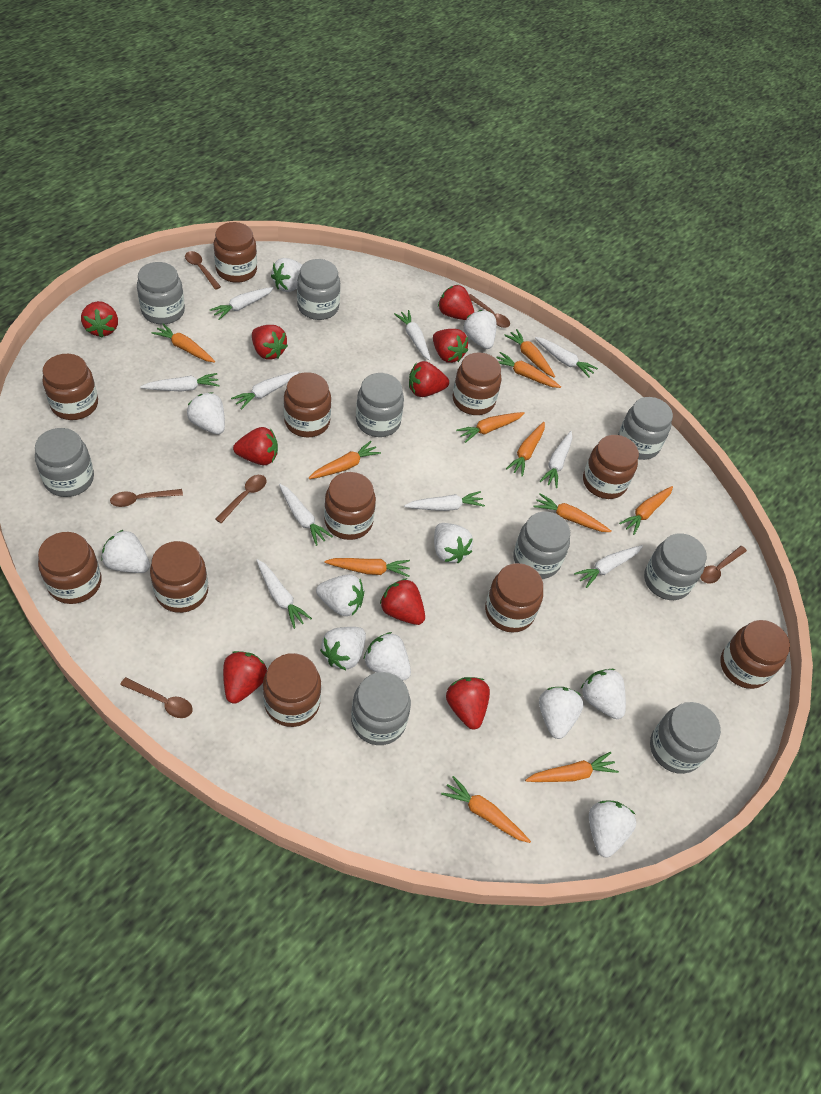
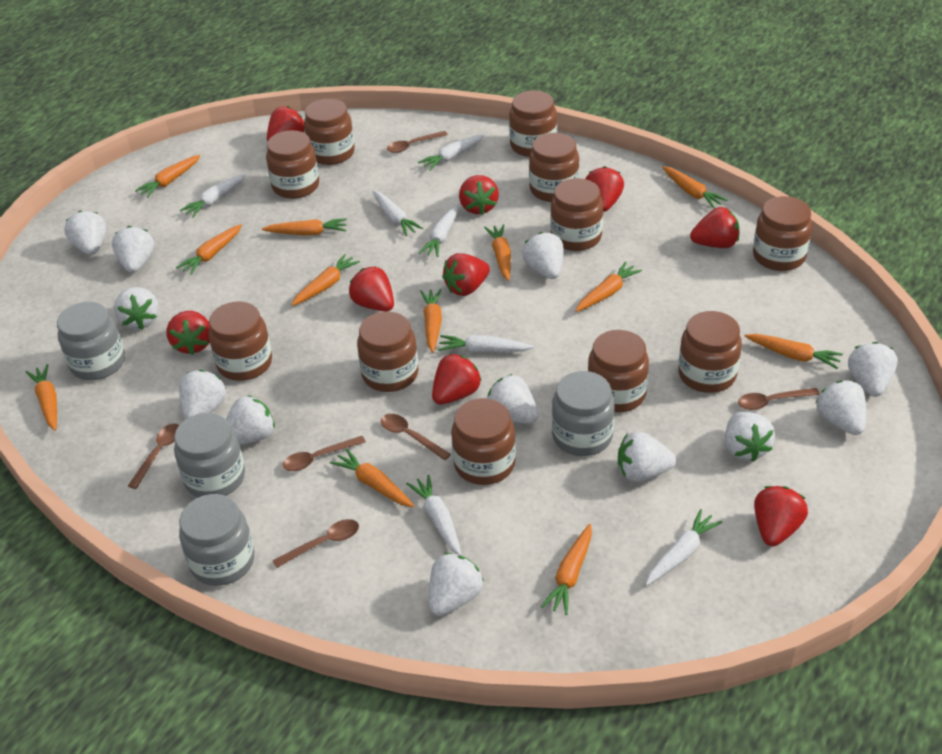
grey jar: [35,428,94,497] [137,262,185,324] [297,259,340,320] [351,672,411,745] [356,373,404,437] [513,512,570,579] [618,397,673,460] [644,533,707,600] [650,702,721,774] = 9 -> [57,302,125,380] [174,413,245,497] [179,494,254,586] [552,371,615,456] = 4
orange carrot: [152,324,215,362] [308,441,381,479] [324,558,410,577] [441,776,531,843] [456,412,525,443] [496,352,561,388] [504,329,555,378] [506,422,545,477] [525,752,619,782] [534,493,611,532] [619,486,673,535] = 11 -> [26,364,57,431] [135,155,200,198] [176,224,242,275] [262,218,347,236] [292,254,360,306] [330,448,414,507] [420,289,442,353] [484,224,511,281] [541,524,592,615] [575,262,642,312] [662,166,728,209] [744,334,843,369] = 12
white carrot: [140,373,220,391] [210,287,274,320] [231,371,299,410] [256,559,312,629] [279,484,333,546] [394,310,431,361] [404,491,485,511] [535,337,598,378] [540,431,572,488] [574,545,643,588] = 10 -> [180,173,246,218] [372,190,423,236] [406,475,461,556] [418,134,484,171] [419,204,458,257] [438,335,534,353] [645,509,722,586] = 7
white strawberry: [101,530,150,573] [187,392,225,434] [271,258,303,292] [316,574,364,616] [320,627,366,670] [364,632,411,681] [434,523,473,563] [463,310,497,349] [539,687,584,739] [581,669,626,719] [589,800,636,858] = 11 -> [64,210,106,255] [112,226,154,273] [114,287,159,329] [179,370,226,420] [226,395,275,445] [429,553,484,616] [487,374,539,424] [522,232,564,279] [618,431,676,482] [725,412,775,462] [816,380,866,435] [848,342,898,397] = 12

